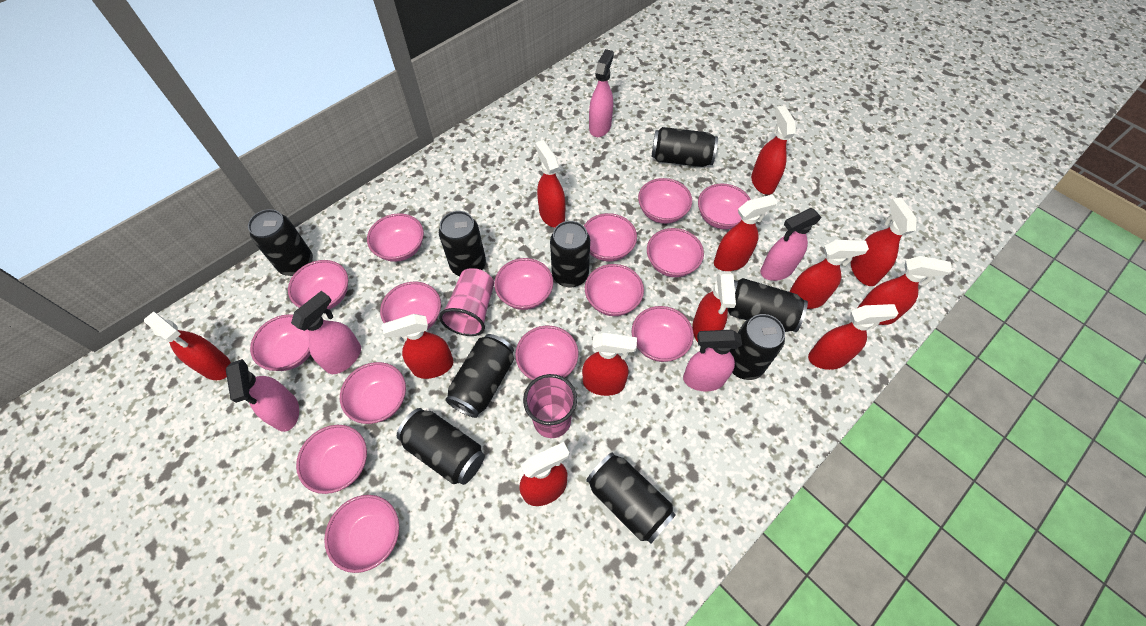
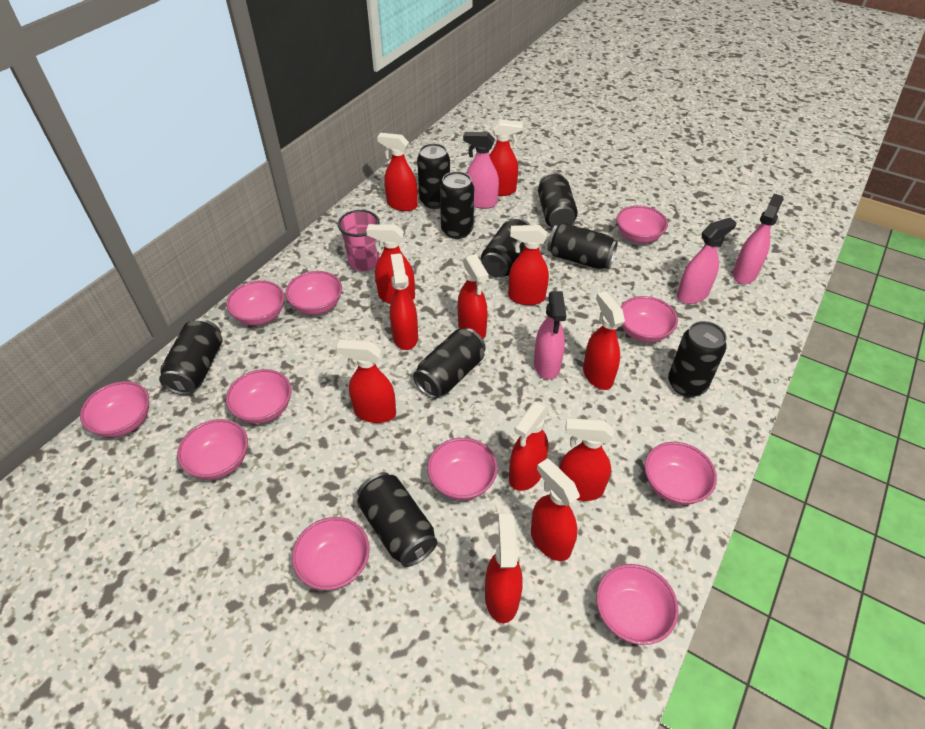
pink bowl: [250,314,311,371] [288,260,348,309] [296,425,367,494] [324,495,399,573] [340,362,406,424] [367,213,424,262] [380,282,441,330] [494,258,553,310] [515,326,578,380] [584,213,637,262] [585,264,644,316] [632,306,694,362] [638,178,692,224] [647,228,704,277] [698,183,751,230] = 15 -> [80,381,149,437] [177,419,248,480] [226,280,285,325] [226,369,291,424] [285,271,342,315] [292,517,370,590] [427,438,498,500] [596,564,679,645] [616,206,668,243] [621,296,678,343] [645,442,717,505] = 11
pink cup: [439,268,494,336] [523,374,577,438] = 2 -> [338,210,380,271] = 1
pink spray bottle: [226,359,299,432] [291,291,361,374] [589,49,614,137] [683,330,742,392] [760,208,822,281] = 5 -> [463,132,499,209] [534,291,566,380] [677,218,737,304] [733,194,784,284] = 4

